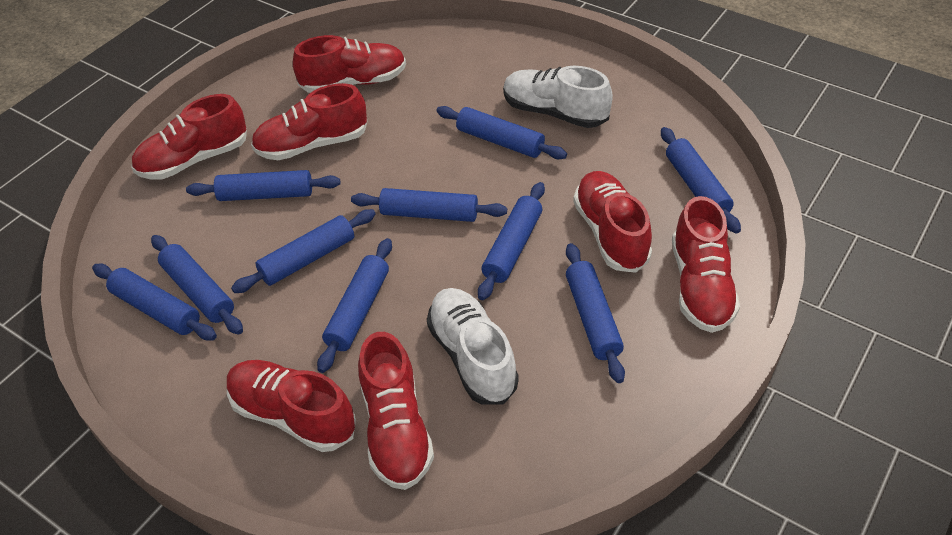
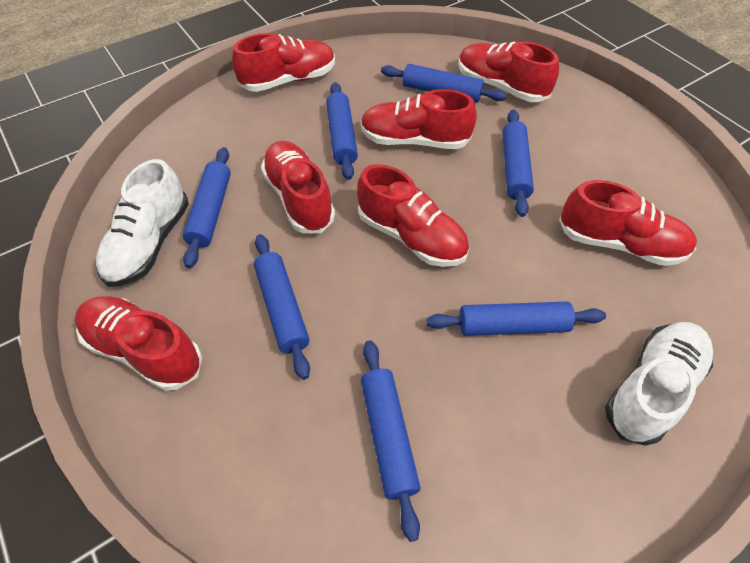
blue rolling pin: [92,264,217,341] [151,235,243,335] [186,170,341,201] [231,209,376,293] [317,238,392,373] [351,188,507,222] [436,106,567,159] [478,182,545,300] [566,243,625,383] [661,127,741,234] = 10 -> [183,147,231,268] [254,234,310,380] [326,82,358,180] [361,340,421,542] [381,64,507,103] [426,302,606,336] [502,110,534,217] = 7

